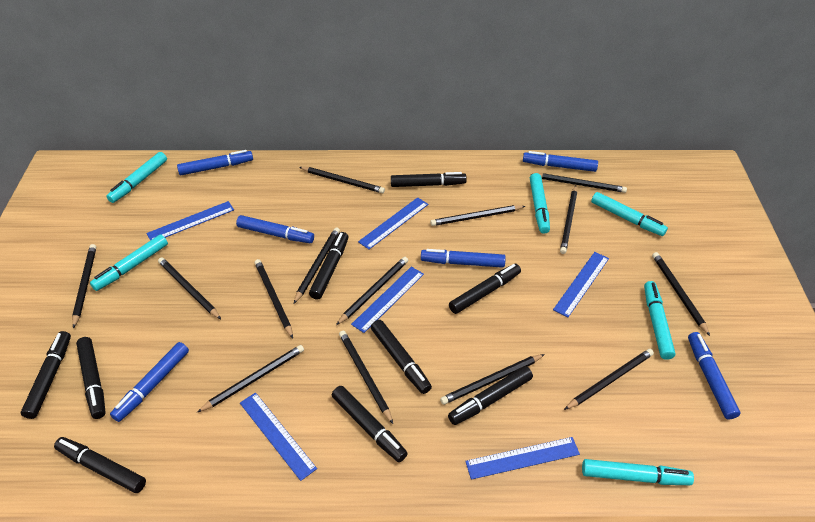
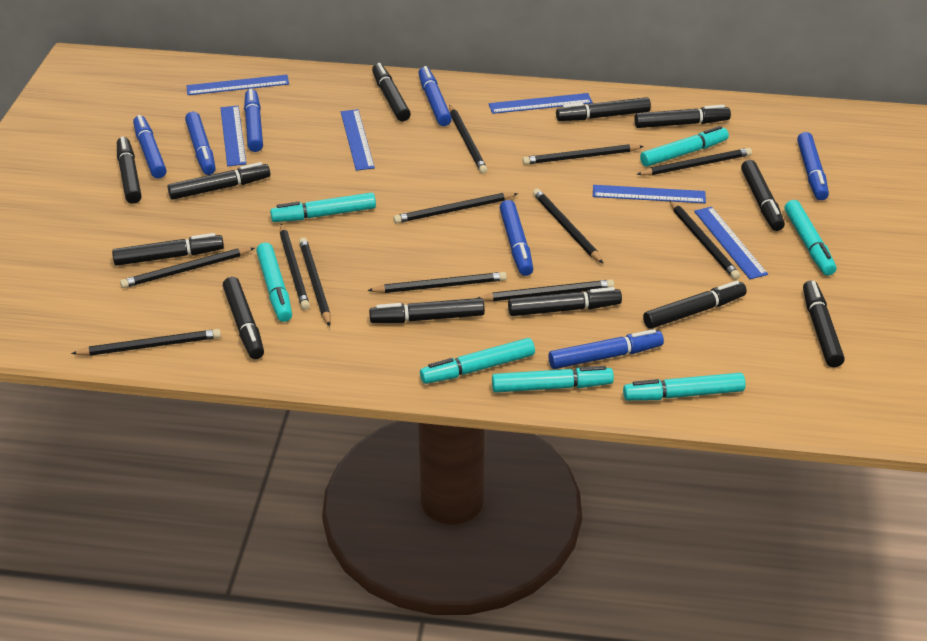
black marker: [20,331,71,419] [54,437,146,493] [76,337,106,419] [309,232,348,300] [332,386,408,462] [371,320,432,394] [391,172,467,187] [448,366,533,425] [449,264,521,314] = 9 -> [112,233,224,266] [117,136,142,204] [167,162,270,200] [223,277,264,359] [369,298,485,323] [372,63,411,121] [508,287,622,316] [556,97,651,121] [634,105,731,128] [643,281,747,329] [741,160,785,231] [803,280,845,367] = 12
black pencil: [72,244,96,328] [158,257,221,319] [197,345,304,412] [255,259,293,338] [294,228,340,303] [299,167,385,193] [336,257,408,325] [339,331,393,424] [430,205,525,226] [440,354,545,405] [531,173,627,193] [560,185,577,254] [564,349,654,410] [652,252,710,336] = 14 -> [71,329,221,356] [120,248,255,288] [280,224,310,310] [299,237,331,326] [367,272,507,293] [393,193,518,224] [449,105,488,174] [478,279,614,301] [522,144,644,165] [533,188,603,263] [636,148,752,175] [669,200,740,280] = 12
blue marker: [110,342,189,422] [177,150,253,175] [236,215,314,243] [421,249,506,268] [523,151,598,172] [688,332,740,419] = 6 -> [133,115,167,178] [185,112,216,175] [244,89,263,152] [418,66,452,126] [499,200,533,276] [548,329,664,369] [797,132,829,200] = 7
turquoise marker: [90,235,168,291] [106,152,167,203] [530,173,550,234] [582,459,694,485] [591,192,668,236] [644,281,676,360] = 6 -> [256,243,292,322] [270,193,376,222] [420,338,535,384] [492,366,614,393] [623,373,746,401] [640,126,729,167] [785,200,836,276] = 7

